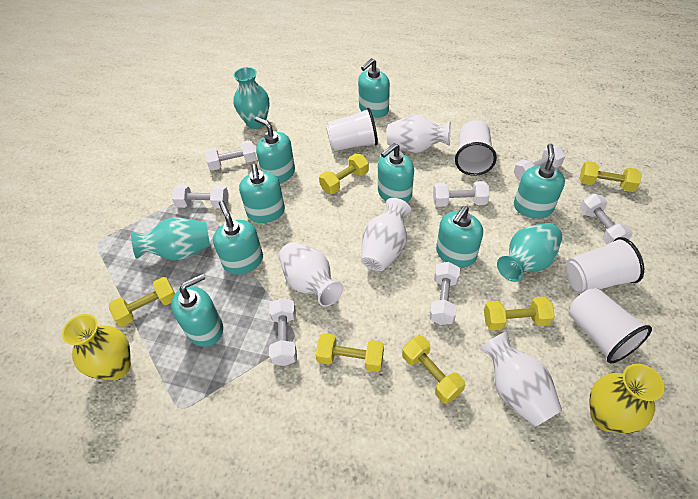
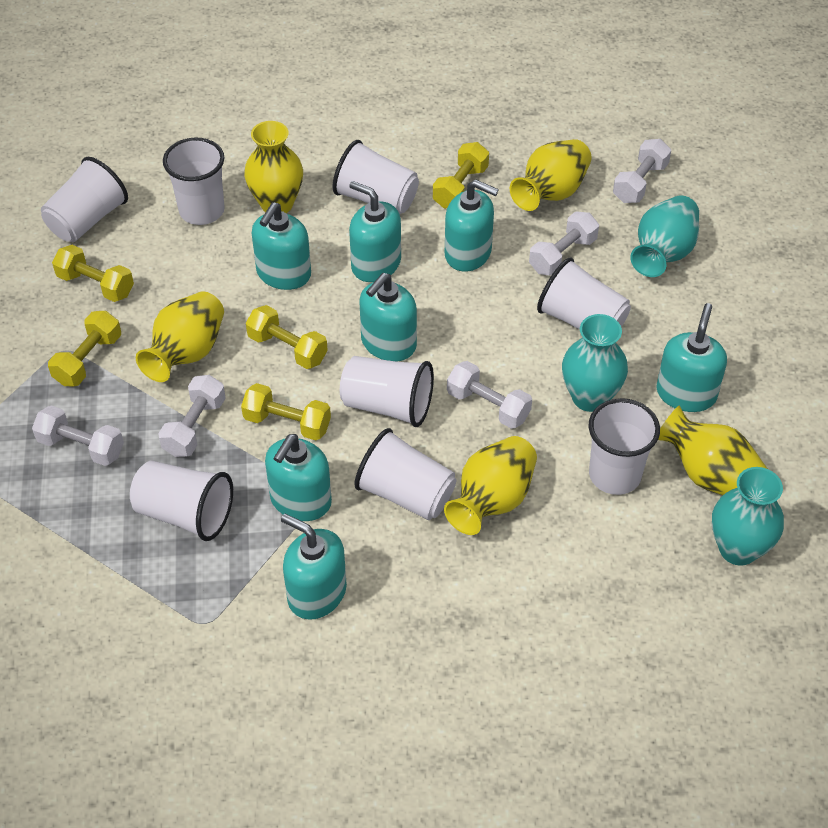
turquoise soap dispenser: [171,273,223,347] [213,201,263,275] [239,164,285,223] [255,117,295,183] [358,58,390,118] [378,143,414,203] [436,206,483,267] [514,144,565,218] = 8 -> [252,202,311,290] [265,434,332,521] [281,514,347,620] [349,181,401,282] [360,273,417,361] [445,179,499,272] [656,303,727,412] = 7
white cup: [326,108,378,151] [455,120,497,176] [565,237,644,294] [569,288,652,363] = 4 -> [41,157,128,242] [130,461,233,541] [163,137,225,225] [332,140,419,214] [340,356,434,427] [354,428,456,520] [537,257,631,330] [589,398,660,495] = 8
white dumbbell: [172,184,229,209] [205,140,257,170] [269,298,297,366] [429,262,460,325] [433,181,490,207] [514,145,566,181] [579,193,633,245] = 7 -> [32,405,124,466] [158,375,226,457] [447,361,532,429] [529,211,599,276] [613,139,671,203] = 5
white vase: [279,242,343,307] [361,198,411,271] [386,115,451,153] [480,332,562,427] = 4 -> none = 0
yellow dumbbell: [109,277,175,327] [316,333,384,372] [319,154,369,194] [402,336,466,404] [484,296,555,331] [580,161,642,192] = 6 -> [48,311,121,386] [52,245,134,302] [241,383,331,440] [246,305,328,369] [433,142,489,209] = 5
yellow vase: [62,314,131,380] [589,364,665,433] = 2 -> [136,291,224,382] [244,121,303,213] [444,436,537,535] [510,139,591,211] [658,406,768,495] = 5

